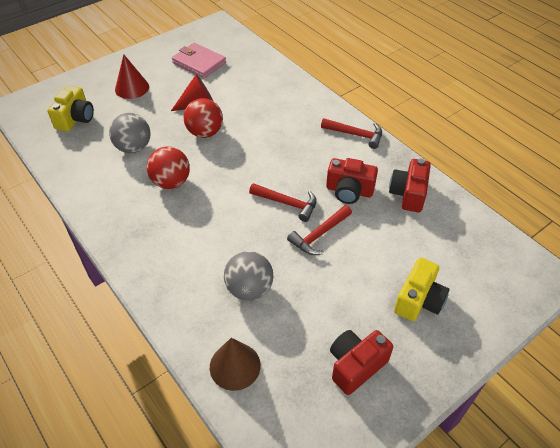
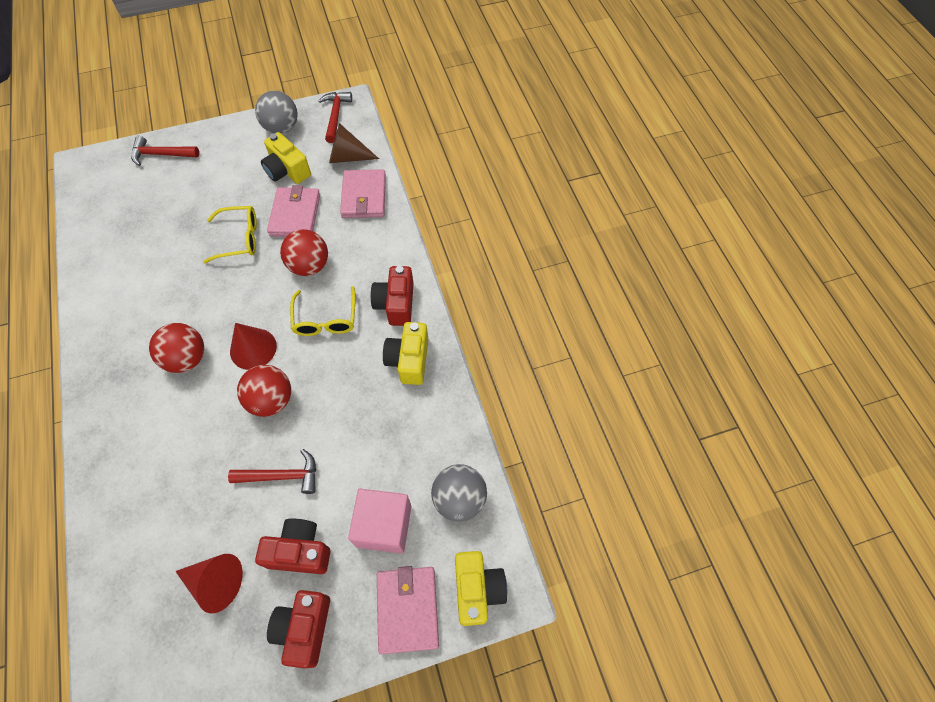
pink cube: none = 0 -> [348,489,412,554] = 1
pink wallet: [172,43,226,78] = 1 -> [267,185,320,237] [340,169,386,218] [377,566,439,654] = 3
red ball: [147,146,190,189] [184,98,223,138] = 2 -> [149,323,204,373] [237,365,291,417] [280,229,328,276] = 3
yellow camera: [47,85,94,131] [394,258,450,321] = 2 -> [261,132,311,184] [383,322,428,385] [455,551,507,626] = 3
yellow glasses: none = 0 -> [203,206,257,263] [290,286,356,336] = 2

